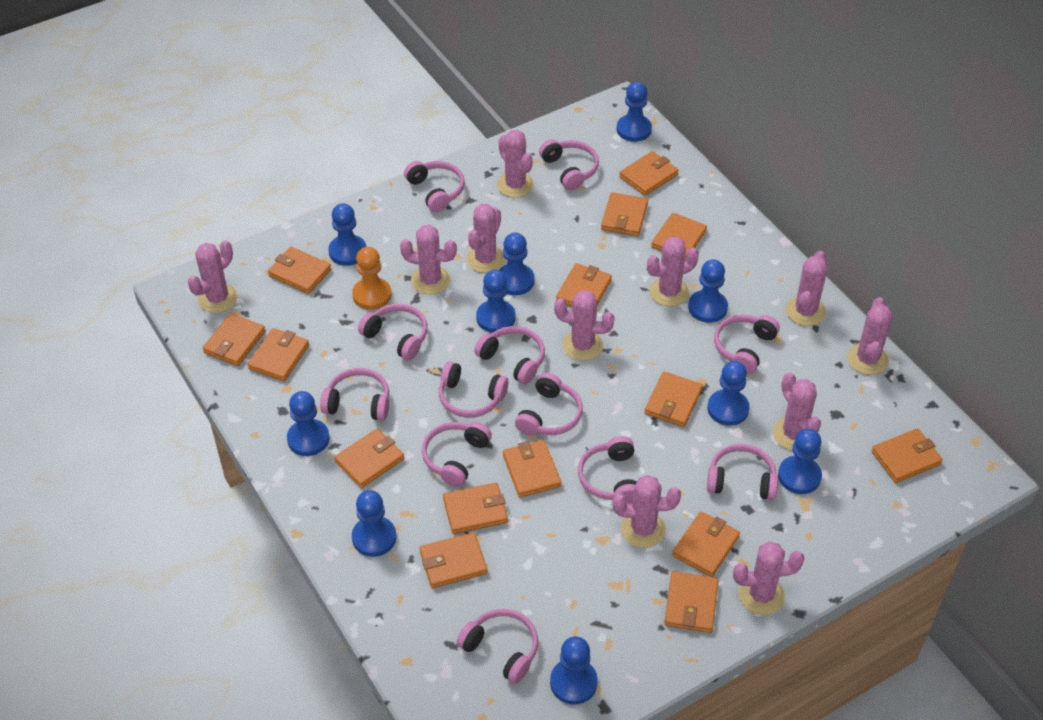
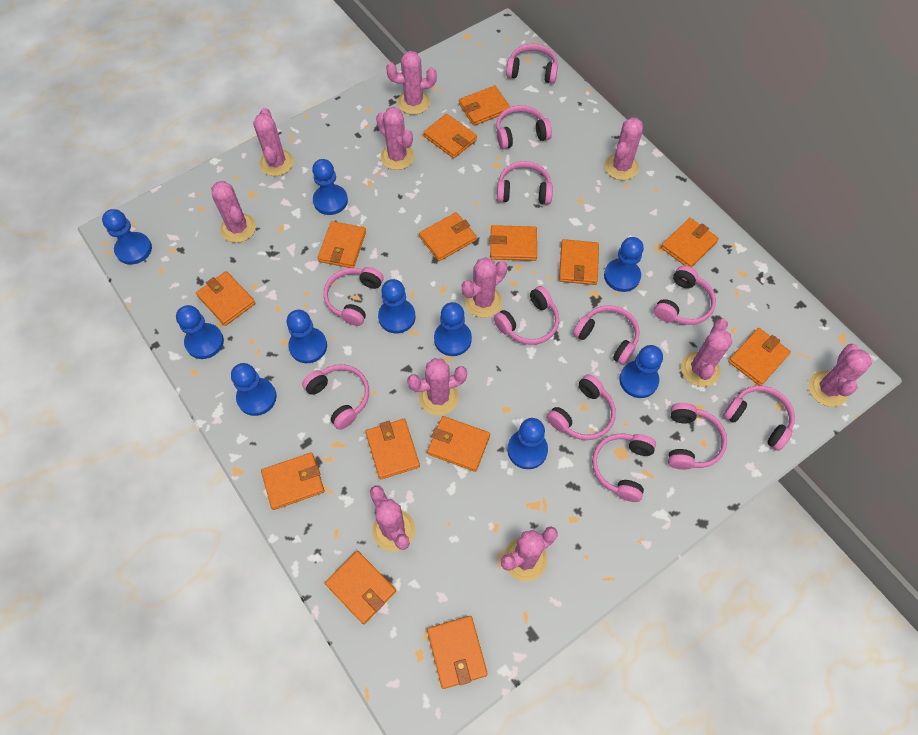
orange pawn: [352,247,392,310] = 1 -> none = 0
orange wallet: [203,313,265,366] [247,328,309,381] [268,247,331,294] [334,428,404,488] [419,532,488,588] [443,483,508,534] [503,440,561,497] [556,263,612,307] [601,192,648,236] [619,151,679,196] [644,371,703,427] [651,213,707,259] [664,571,718,633] [672,512,740,577] [871,428,943,483] = 15 -> [196,271,256,326] [261,452,324,510] [318,221,366,268] [325,551,396,624] [365,419,420,480] [419,212,477,261] [423,113,477,158] [427,416,490,472] [427,616,488,689] [459,86,510,126] [489,225,537,261] [559,239,599,285] [661,218,719,268] [728,328,791,386] = 14

